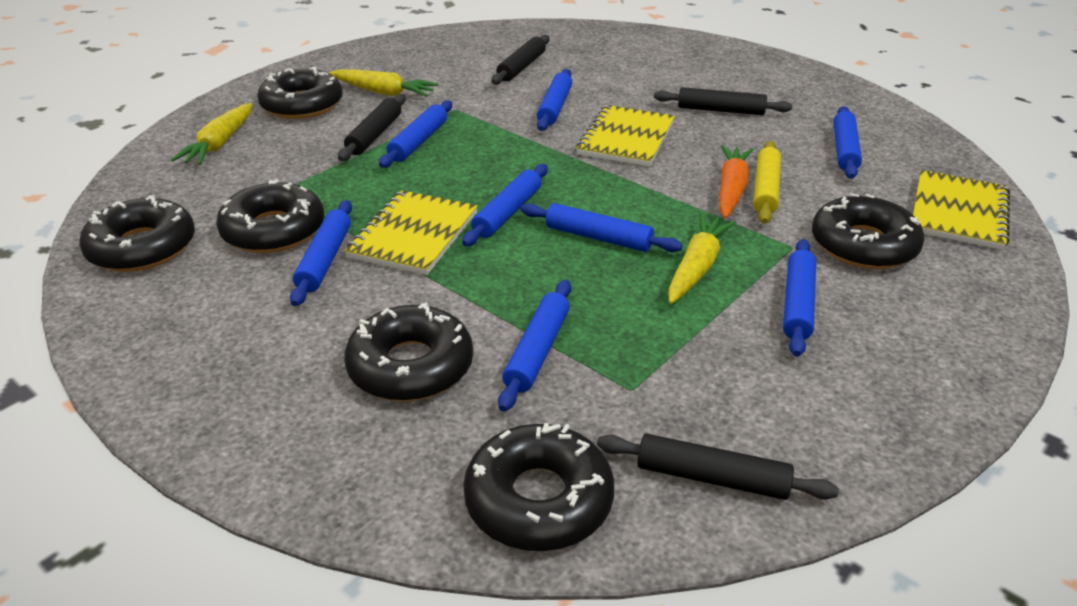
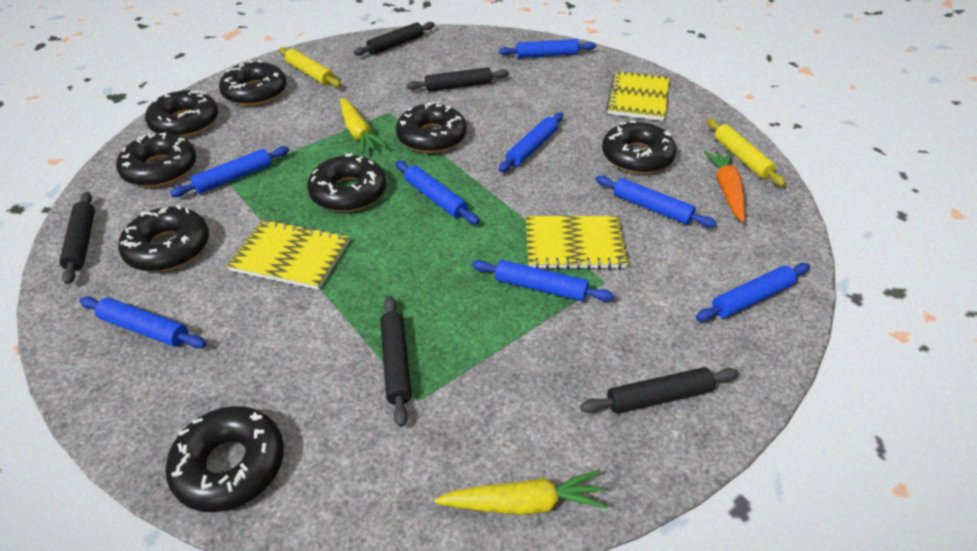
black donut: [79,195,195,272] [216,179,325,253] [257,67,343,119] [344,303,473,401] [463,423,614,551] [812,193,924,269] = 6 -> [116,132,197,187] [118,205,209,272] [145,89,218,137] [165,406,284,512] [219,60,287,106] [307,153,386,212] [396,102,467,153] [602,120,677,174] = 8
black rolling pin: [338,94,406,161] [491,35,549,84] [597,434,839,500] [654,87,792,115] = 4 -> [59,192,95,285] [354,22,435,56] [380,296,412,427] [407,67,509,92] [580,367,739,413] = 5
yellow carrot: [171,103,253,165] [329,69,438,97] [668,213,736,304] = 3 -> [340,98,387,153] [434,470,608,515] = 2
yellow rolling pin: [753,141,781,224] = 1 -> [279,47,341,88] [707,119,786,187] = 2

